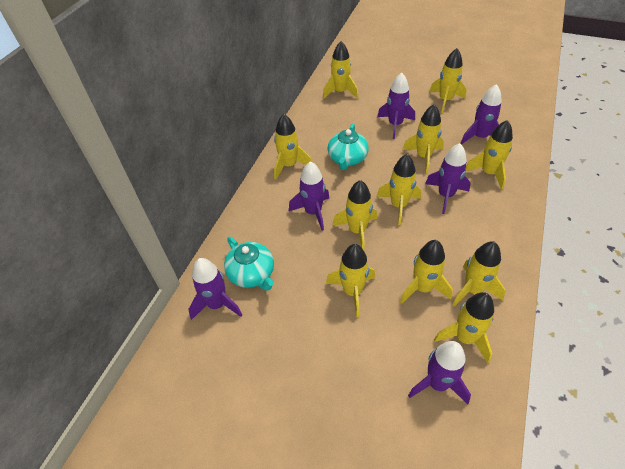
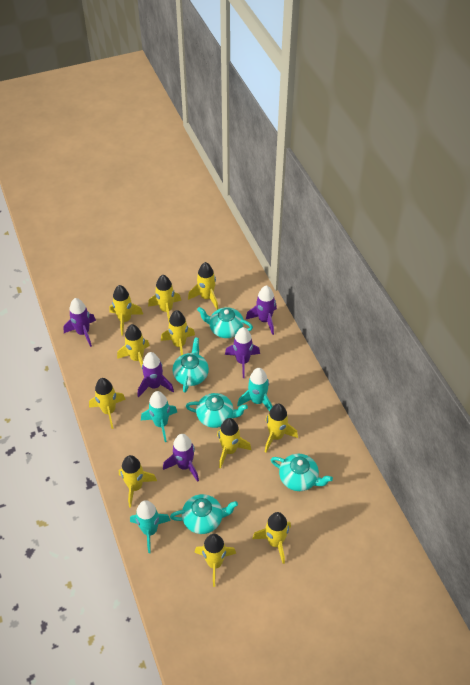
purple rocket: [188,258,242,320] [289,161,329,231] [377,73,415,139] [408,341,471,404] [425,143,471,214] [461,84,502,144] = 6 -> [63,298,96,347] [138,352,174,398] [163,434,199,482] [225,327,260,378] [246,285,277,335] = 5
turquoise rocket: none = 0 -> [130,500,171,553] [141,391,177,442] [237,368,273,411] = 3
turquoise teapot: [224,237,274,290] [328,124,369,170] = 2 -> [170,494,238,534] [172,338,209,393] [186,393,248,428] [197,307,253,338] [271,454,333,491] = 5

